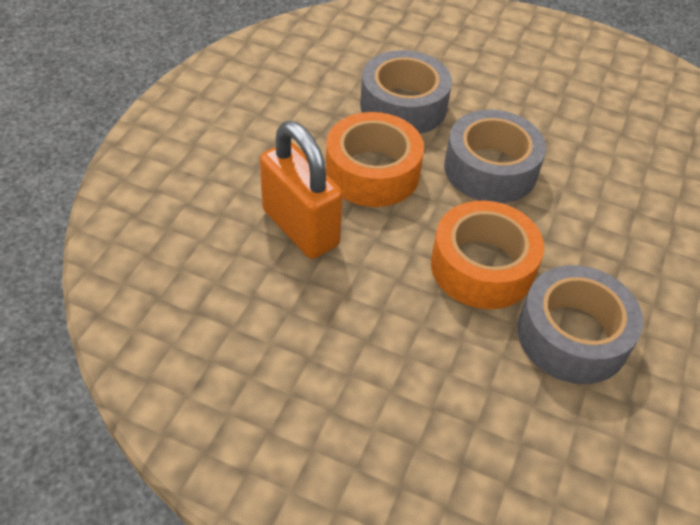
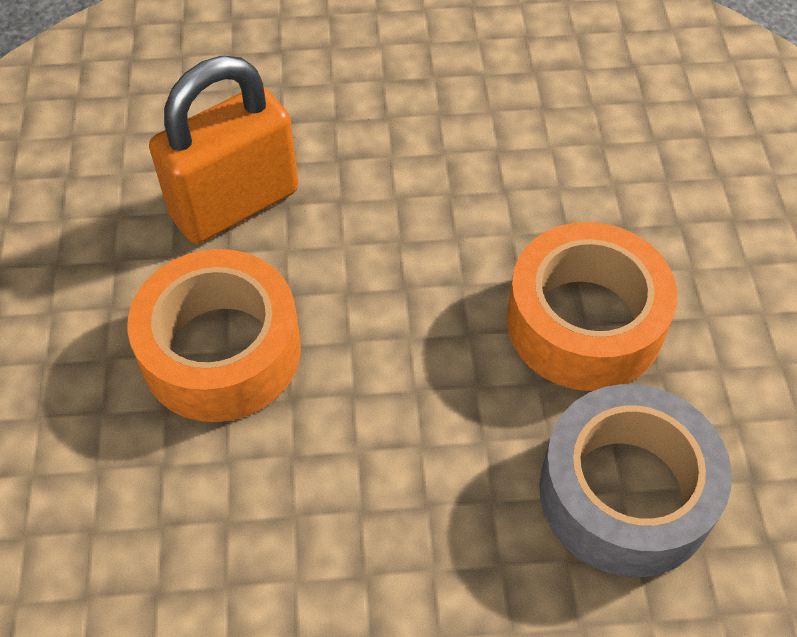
grey tape: [360,50,452,134] [444,110,546,203] [518,265,643,384] = 3 -> [539,384,732,577] = 1

